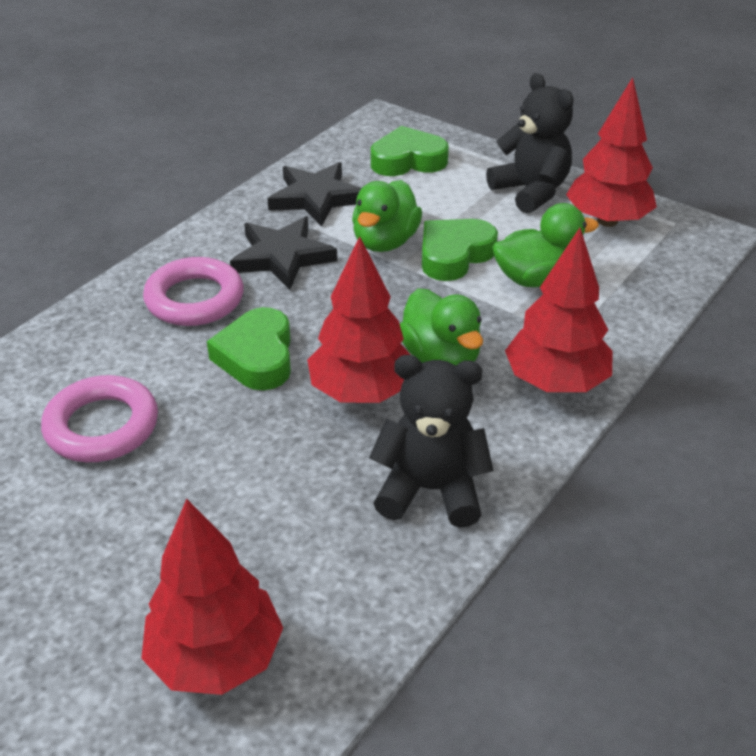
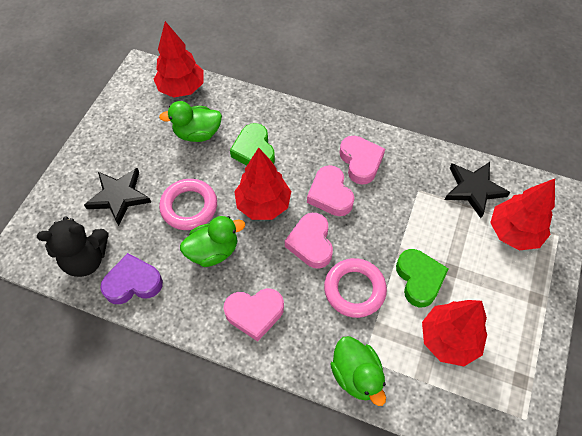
black teddy bear: [369,355,494,528] [486,73,574,214] = 2 -> [37,217,109,277] = 1
green heart: [207,307,291,390] [371,126,449,176] [422,219,498,281] = 3 -> [230,123,275,166] [396,249,448,307] = 2
pink heart: none = 0 -> [223,288,284,342] [285,213,333,269] [307,165,354,216] [340,136,385,184] = 4
purple heart: none = 0 -> [100,253,163,304] = 1

